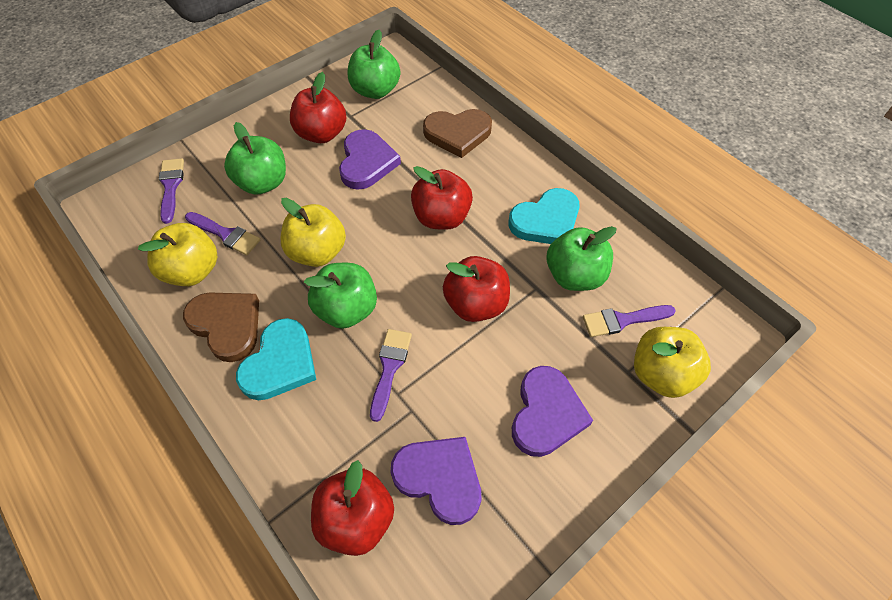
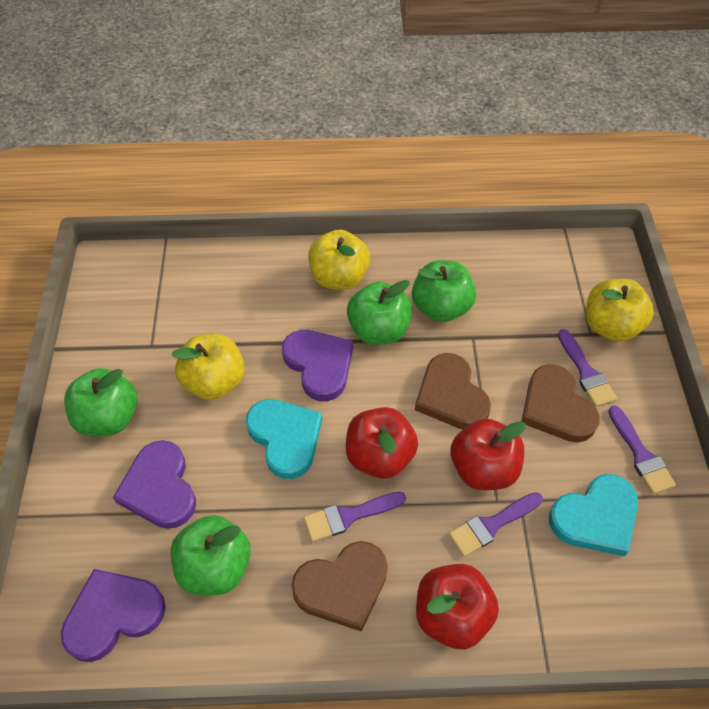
brown heart: [183,292,259,362] [423,109,492,158] = 2 -> [291,541,388,632] [415,353,491,429] [521,364,600,442] = 3
red apple: [290,72,346,143] [311,460,394,556] [411,166,473,230] [443,256,510,322] = 4 -> [346,407,418,479] [416,564,499,649] [451,418,526,490] = 3

